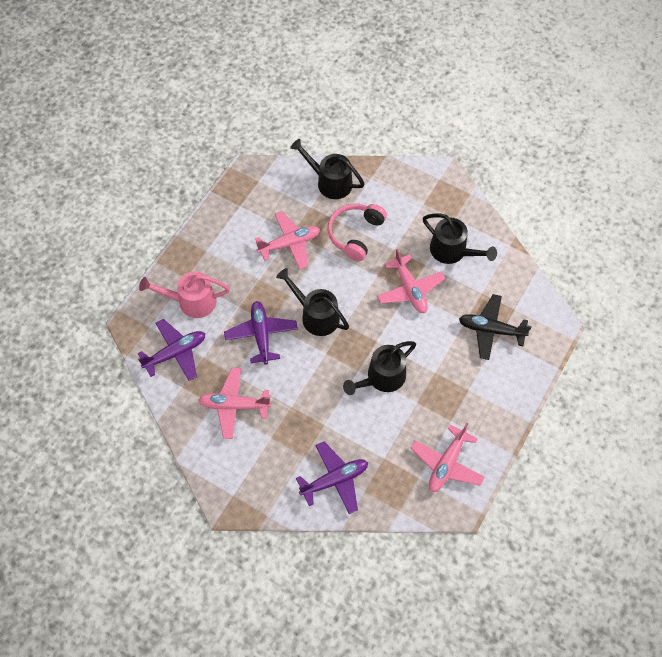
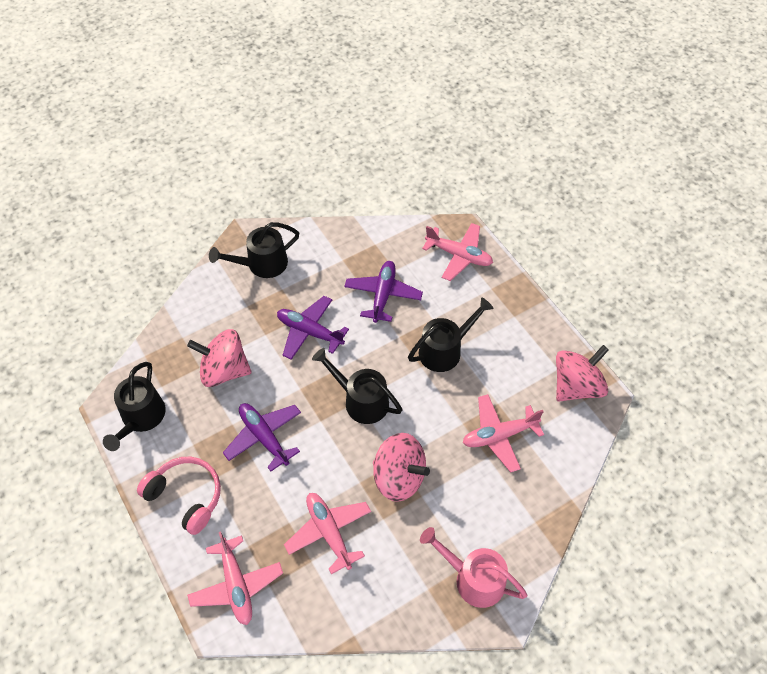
black plane: [459,294,532,360] = 1 -> none = 0
pink spinning top: none = 0 -> [187,329,251,387] [373,433,430,502] [556,345,609,402] = 3

